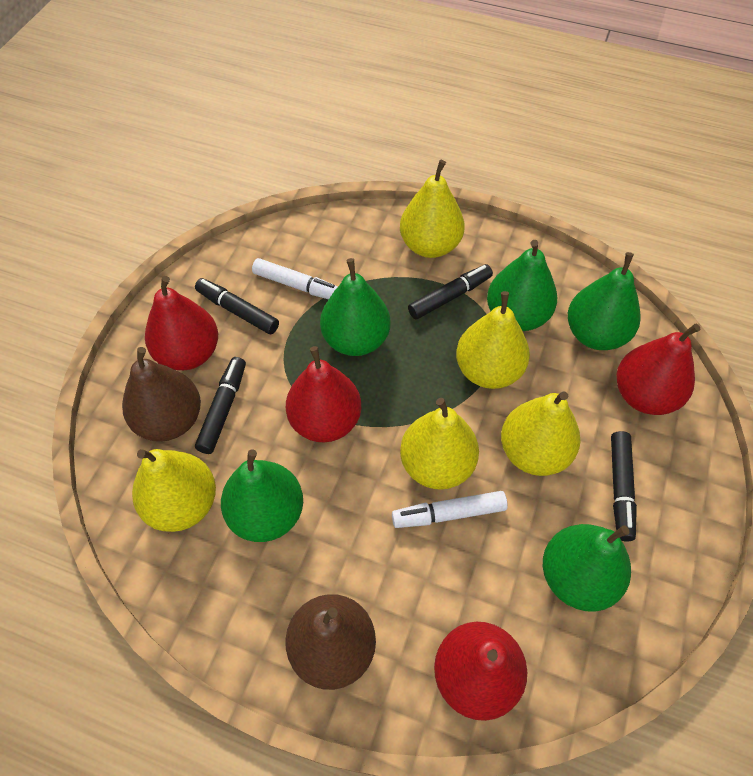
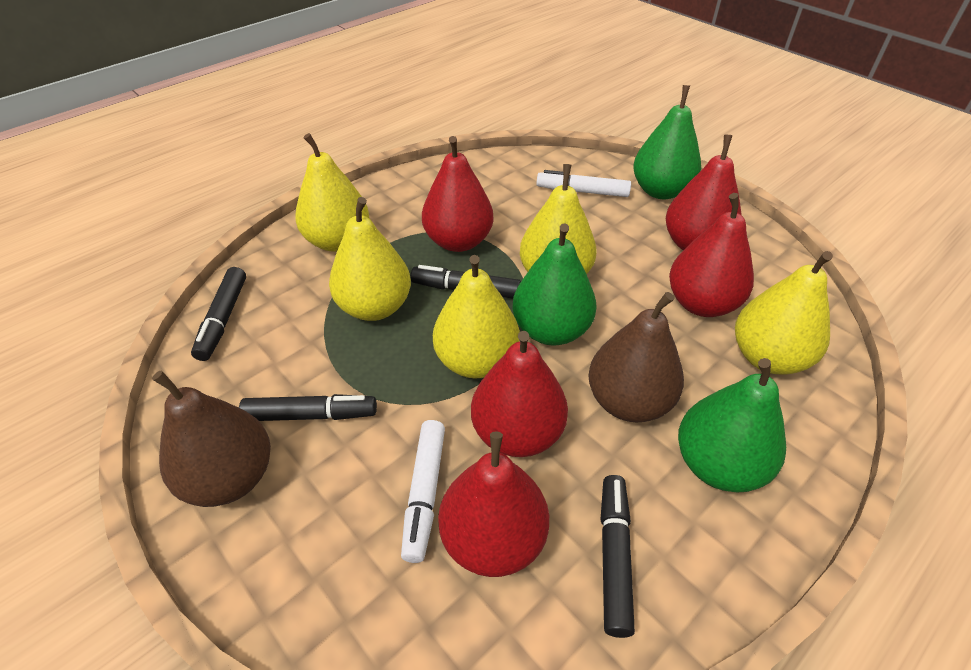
green pear: [221,450,303,542] [320,258,390,356] [487,240,557,331] [543,524,631,612] [568,252,641,350] = 5 -> [512,223,597,346] [633,85,701,199] [678,358,786,493] = 3
red pear: [145,276,218,370] [286,346,361,442] [434,622,527,721] [616,324,700,415] = 4 -> [422,136,493,252] [438,431,549,577] [471,331,568,457] [666,135,742,250] [669,193,754,317] = 5

